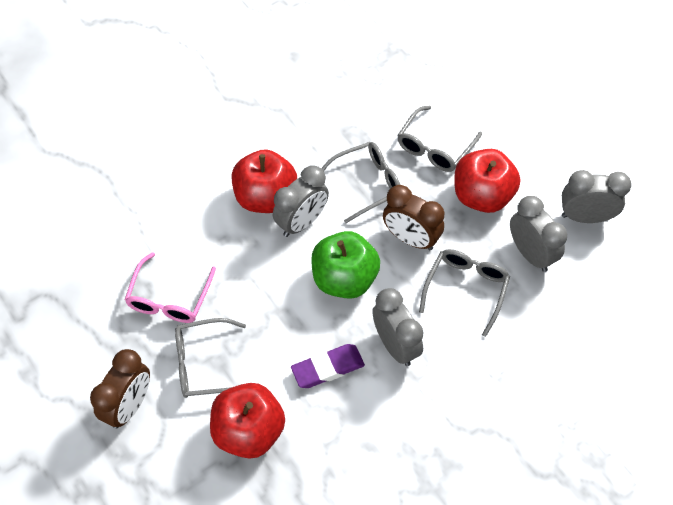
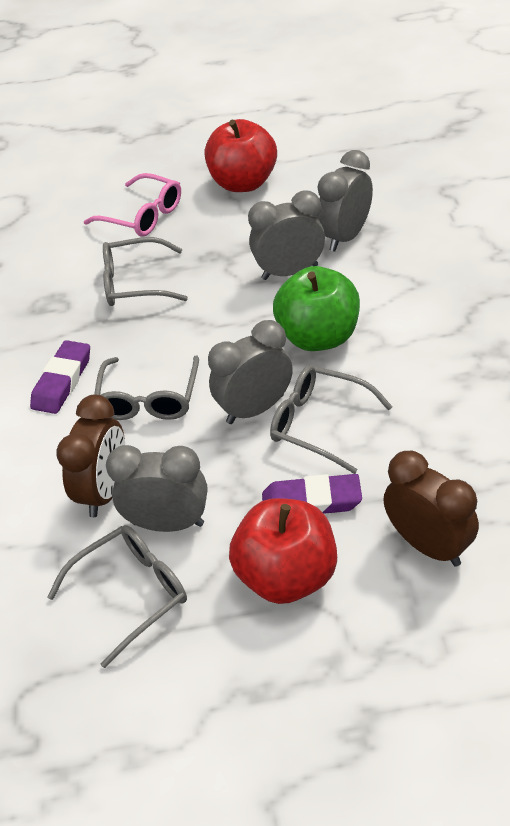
purple eraser: [291,344,365,388] = 1 -> [30,340,90,414] [262,474,362,514] = 2
red apple: [210,383,285,459] [232,149,297,213] [454,149,520,213] = 3 -> [205,119,277,192] [229,498,337,604] = 2

